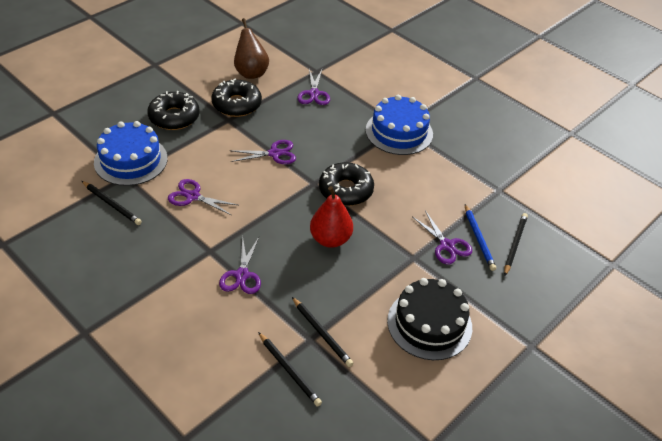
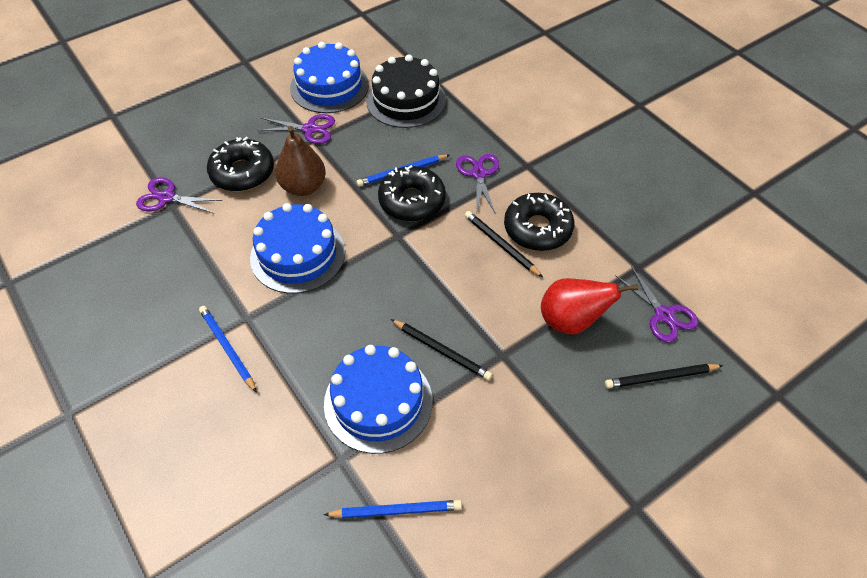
black pencil: [82,181,142,225] [258,332,322,407] [292,297,353,367] [504,213,528,276] = 4 -> [391,319,493,380] [465,211,543,277] [605,364,723,388] = 3
blue cake: [94,121,168,186] [366,95,433,155] = 2 -> [250,203,345,294] [290,42,369,113] [324,345,433,454] = 3
blue pencil: [465,204,496,271] = 1 -> [199,306,257,393] [323,500,462,518] [356,155,450,187] = 3
purple scissors: [168,179,238,215] [219,237,261,294] [231,140,296,164] [297,69,330,105] [413,210,472,265] = 5 -> [136,177,223,214] [257,114,335,144] [456,154,499,214] [615,266,698,343] = 4

